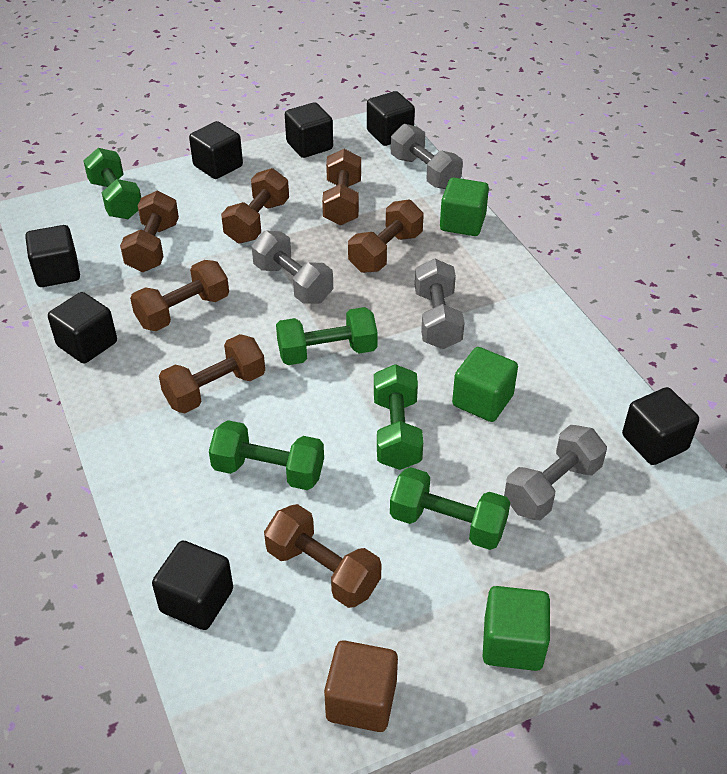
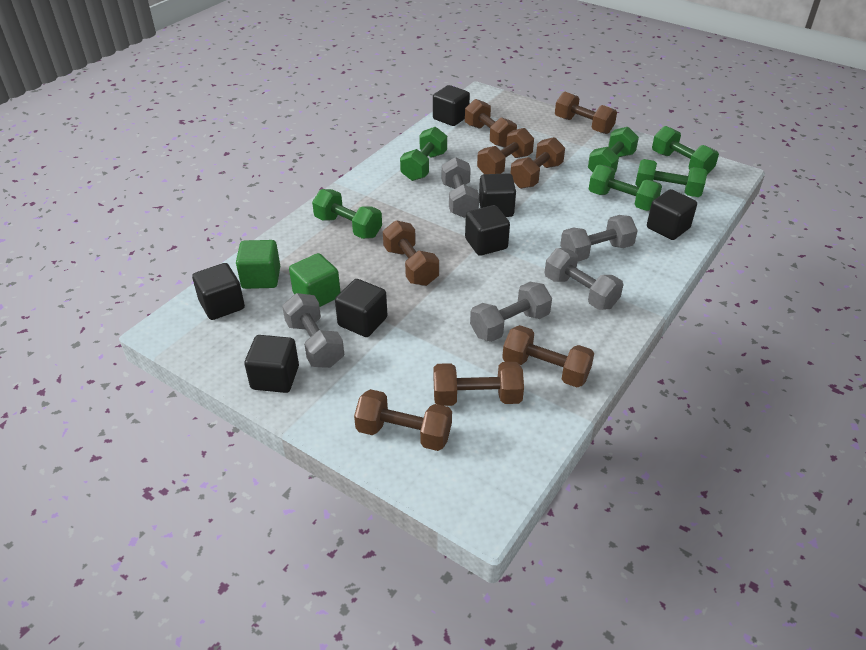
brown cube: [324,640,398,732] = 1 -> none = 0
brown dumbbell: [120,191,179,272] [130,260,229,331] [159,334,265,413] [221,168,289,244] [264,504,381,608] [322,149,361,225] [348,199,424,273] = 7 -> [354,389,452,451] [383,220,439,286] [434,362,524,406] [465,99,517,148] [477,128,534,174] [502,325,594,387] [510,137,565,189] [555,92,617,134] = 8
green cube: [440,178,489,236] [452,347,518,422] [483,586,550,671] = 3 -> [236,240,280,289] [289,253,341,307] = 2
green dumbbell: [83,148,141,219] [209,420,324,490] [276,307,378,365] [374,364,423,470] [390,467,510,550] = 5 -> [312,189,382,239] [400,127,447,181] [588,127,639,172] [589,165,662,211] [635,159,707,197] [652,126,719,175] = 6
grey dumbbell: [252,230,333,304] [391,124,463,189] [415,259,465,349] [504,425,607,520] = 4 -> [282,293,344,368] [442,157,479,218] [470,282,552,342] [544,248,623,310] [560,215,638,262] = 5

